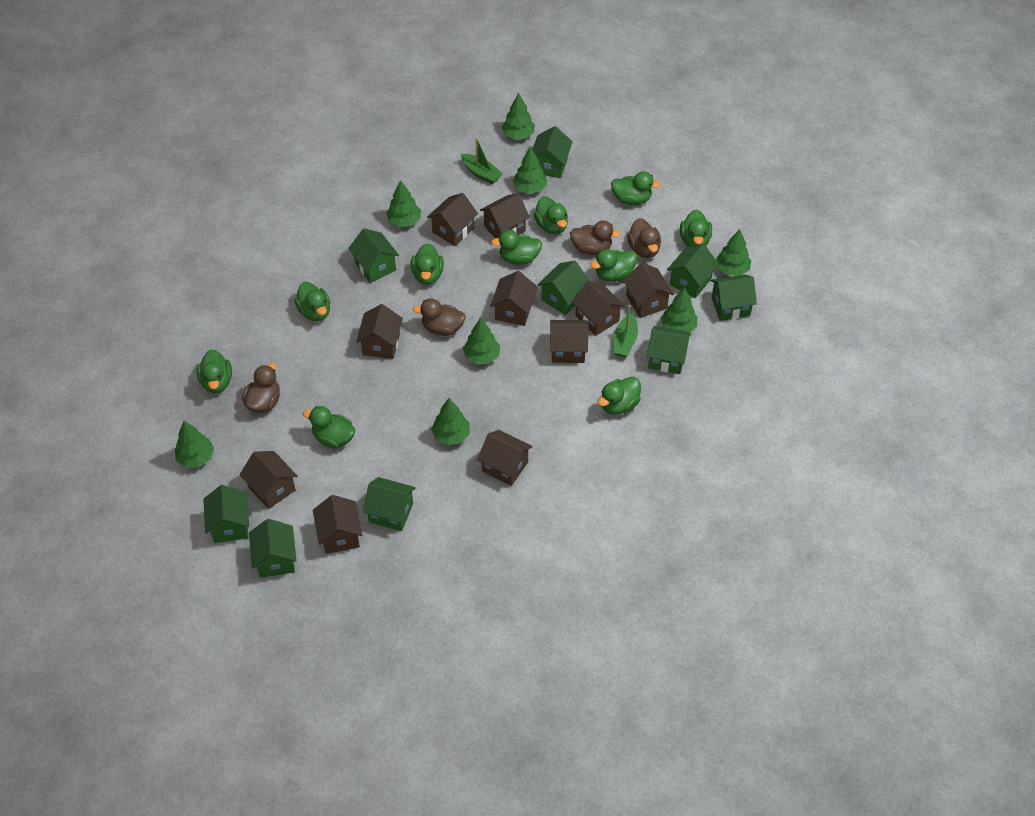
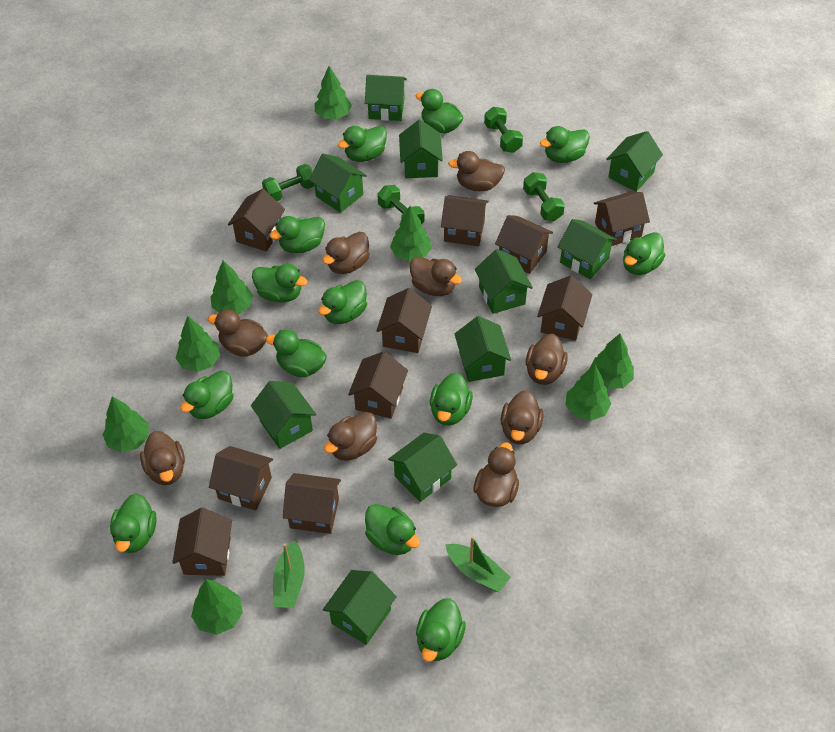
brown duck: [242,363,280,413] [413,298,466,336] [570,221,621,255] [627,218,661,258] = 4 -> [140,431,185,485] [208,309,268,357] [322,232,370,274] [324,412,377,461] [410,257,462,296] [448,151,505,191] [474,442,519,507] [501,390,544,444] [526,334,568,385] = 9
green duck: [197,349,232,393] [294,282,330,321] [303,406,355,448] [411,243,444,285] [491,230,542,265] [534,196,568,234] [590,249,637,282] [598,377,641,415] [611,172,661,205] [680,209,712,247] = 10 -> [110,493,157,553] [180,371,233,419] [252,264,307,302] [266,330,327,377] [270,216,325,254] [318,280,367,324] [338,126,387,162] [365,504,420,555] [416,89,464,134] [416,598,466,662] [430,372,473,425] [540,126,590,163] [623,232,665,275] = 13
green dumbbell: none = 0 -> [262,164,315,201] [377,185,424,224] [484,107,523,153] [523,172,565,221] = 4
green house: [203,485,249,543] [249,519,296,578] [348,228,399,283] [363,477,416,531] [532,126,572,178] [537,261,589,315] [647,326,691,374] [667,244,719,298] [711,274,757,321] = 9 -> [251,381,316,449] [309,154,367,213] [323,570,397,645] [365,75,407,121] [388,433,457,502] [399,120,443,178] [455,316,511,382] [475,249,533,314] [558,219,617,279] [606,131,663,192] = 10

